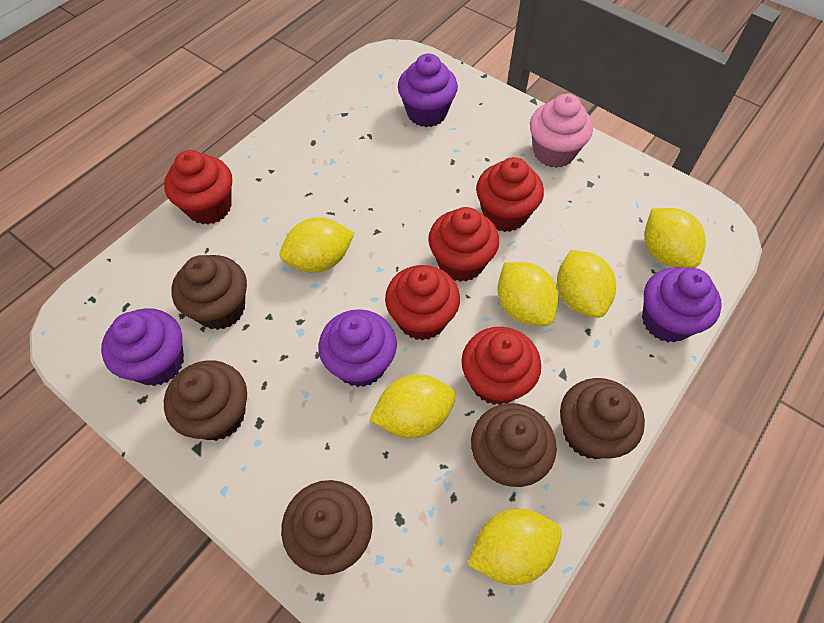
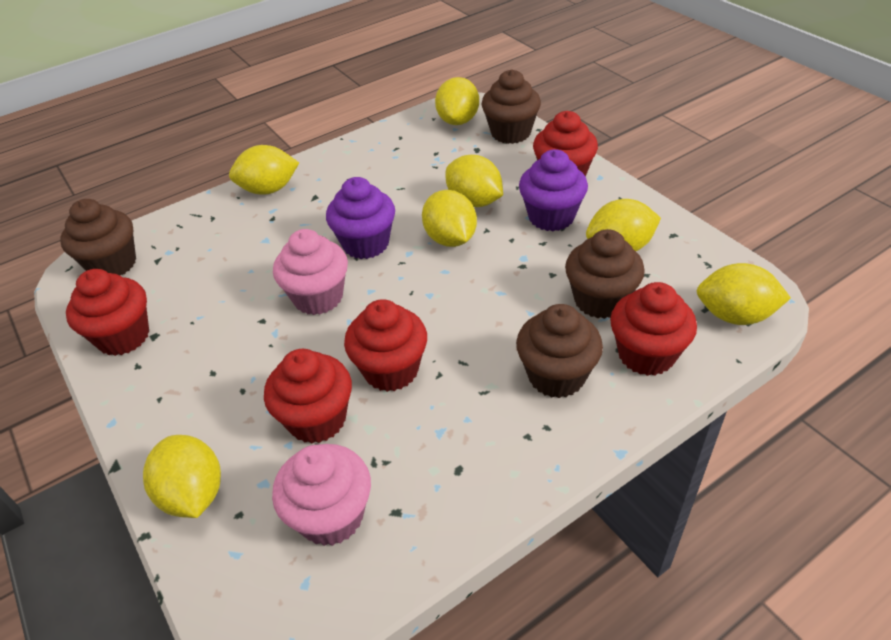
brown cupcake: [164,360,247,441] [171,255,247,330] [281,480,373,575] [471,403,557,487] [560,378,645,459] = 5 -> [60,199,136,276] [481,69,541,144] [516,304,603,398] [565,229,645,319] = 4
pink cupcake: [530,94,593,168] = 1 -> [272,444,371,546] [273,229,348,315] = 2
purple cupcake: [101,308,184,386] [319,309,397,387] [398,54,458,127] [642,267,722,342] = 4 -> [326,177,395,259] [519,149,588,231] = 2
yellow lemon: [280,217,355,273] [369,374,456,438] [468,509,562,585] [497,262,558,326] [557,250,616,318] [645,208,706,268] = 6 -> [143,435,221,518] [229,145,299,195] [422,190,477,247] [435,77,479,125] [445,155,503,207] [586,199,661,251] [697,263,791,325] = 7

